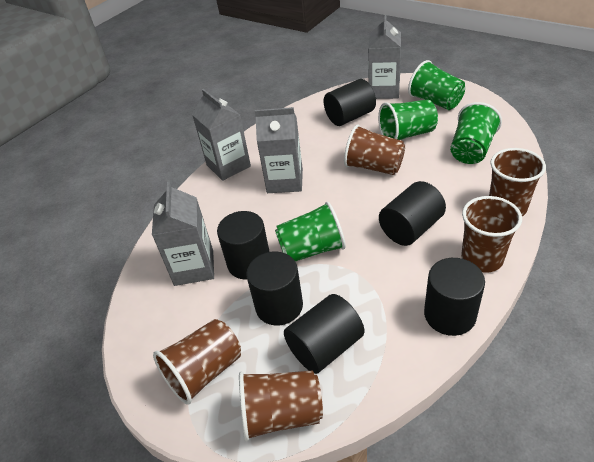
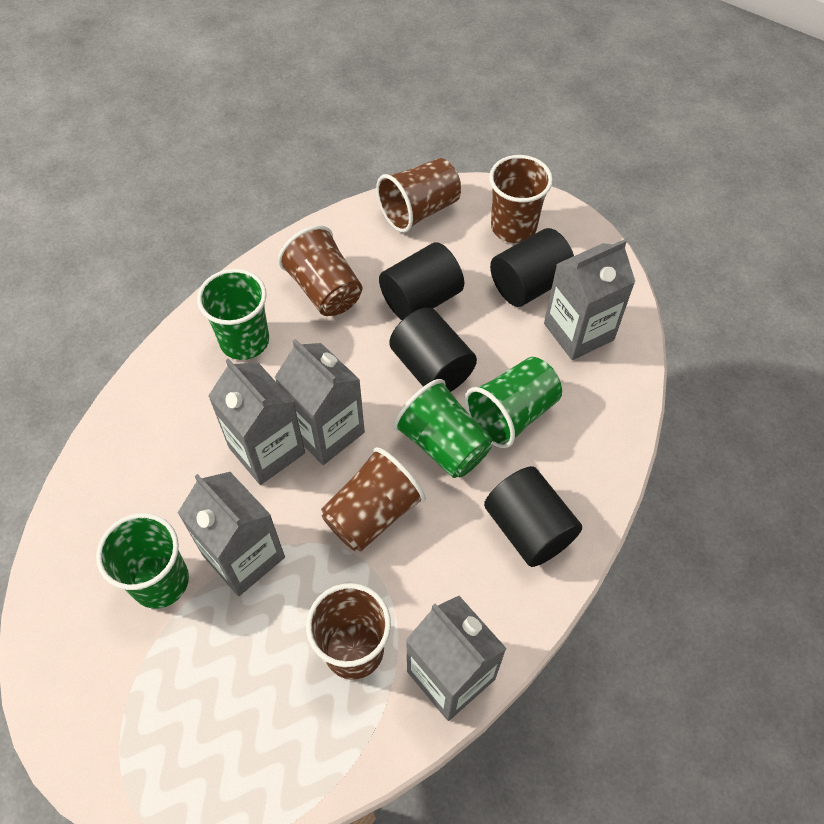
black cylinder: [217,211,270,280] [246,252,303,325] [284,294,365,374] [324,79,376,126] [379,181,446,246] [424,258,485,336] = 6 -> [379,242,464,320] [389,307,477,392] [484,466,582,567] [490,228,574,307] = 4
grey carton: [152,181,214,286] [192,89,251,181] [255,107,303,193] [368,15,401,99] = 4 -> [178,472,285,596] [208,358,305,485] [275,339,365,465] [406,596,507,721] [544,239,635,360] = 5

